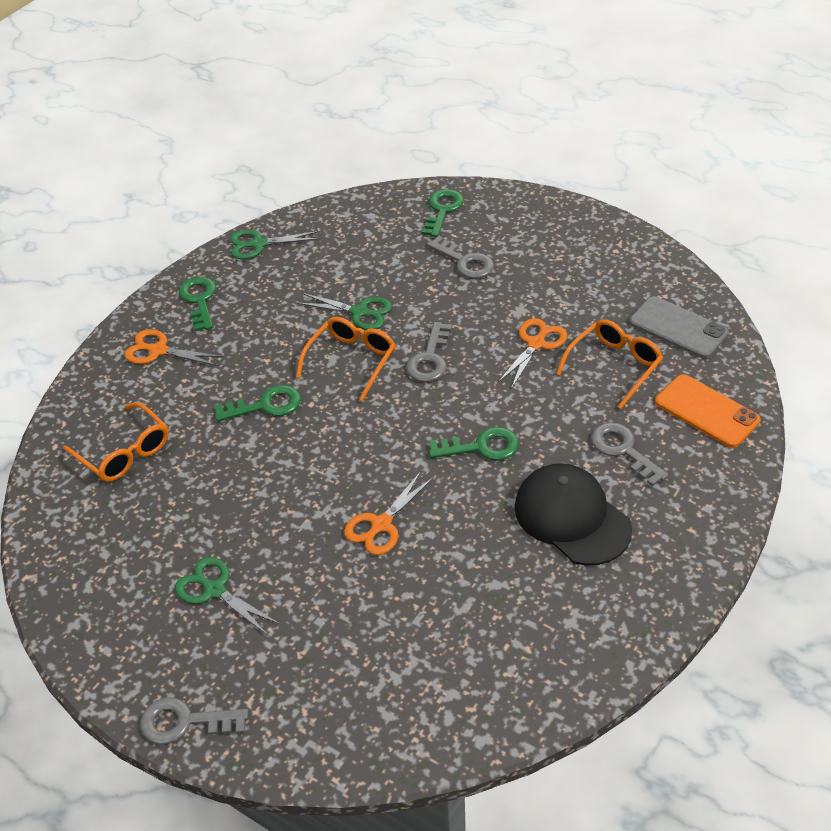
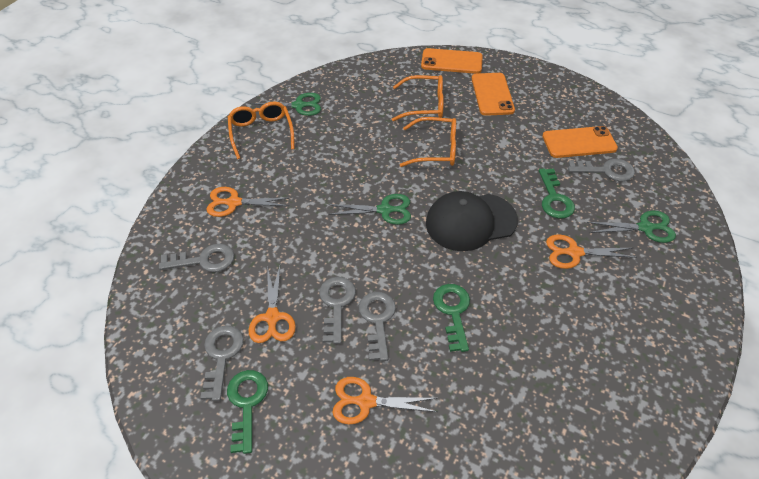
green key: [179,277,216,331] [215,385,301,422] [422,189,464,237] [429,427,519,460] = 4 -> [227,370,268,454] [433,284,470,352] [539,168,575,218] = 3
grey key: [140,697,248,744] [406,322,452,382] [427,236,494,279] [591,423,669,487] = 4 -> [159,244,234,272] [201,325,244,401] [319,277,356,344] [358,292,396,361] [568,159,635,182] = 5
grey phone: [629,296,728,358] = 1 -> none = 0
orange phone: [655,374,761,448] = 1 -> [421,48,483,74] [472,73,515,116] [543,126,618,158] = 3
orange scissors: [125,329,224,366] [344,471,434,555] [497,318,567,389] = 3 -> [206,187,289,217] [249,266,296,343] [332,377,437,425] [546,234,637,269] = 4

